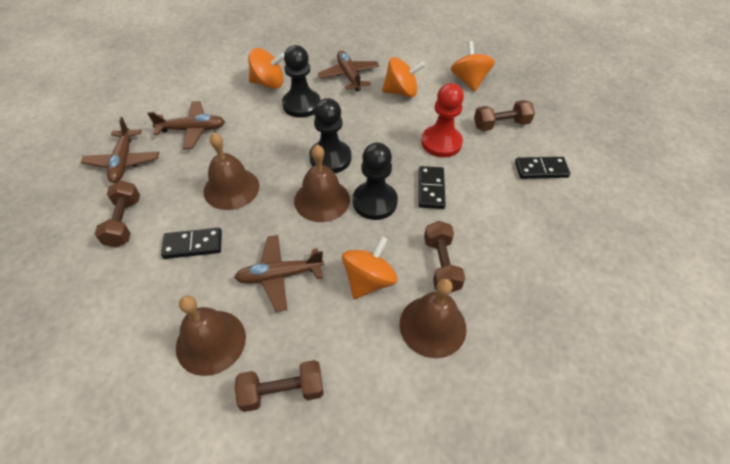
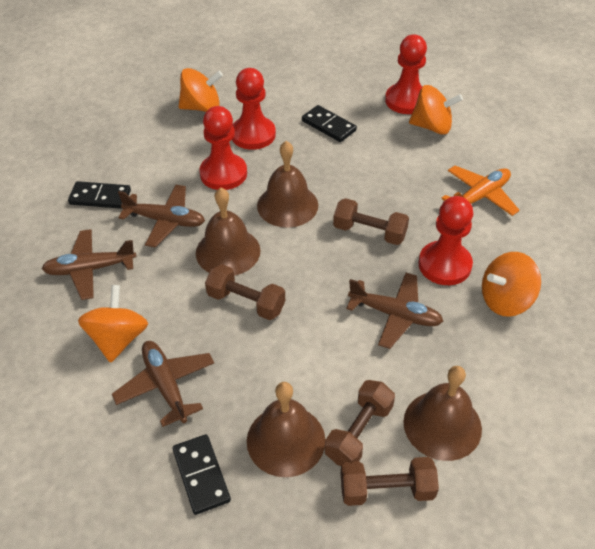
black pawn: [282,45,320,118] [309,98,351,173] [353,142,398,220] = 3 -> none = 0
orange plane: none = 0 -> [441,165,520,216] = 1
red pawn: [421,83,464,157] = 1 -> [199,106,247,190] [232,68,276,150] [385,35,427,114] [418,196,473,285] = 4

